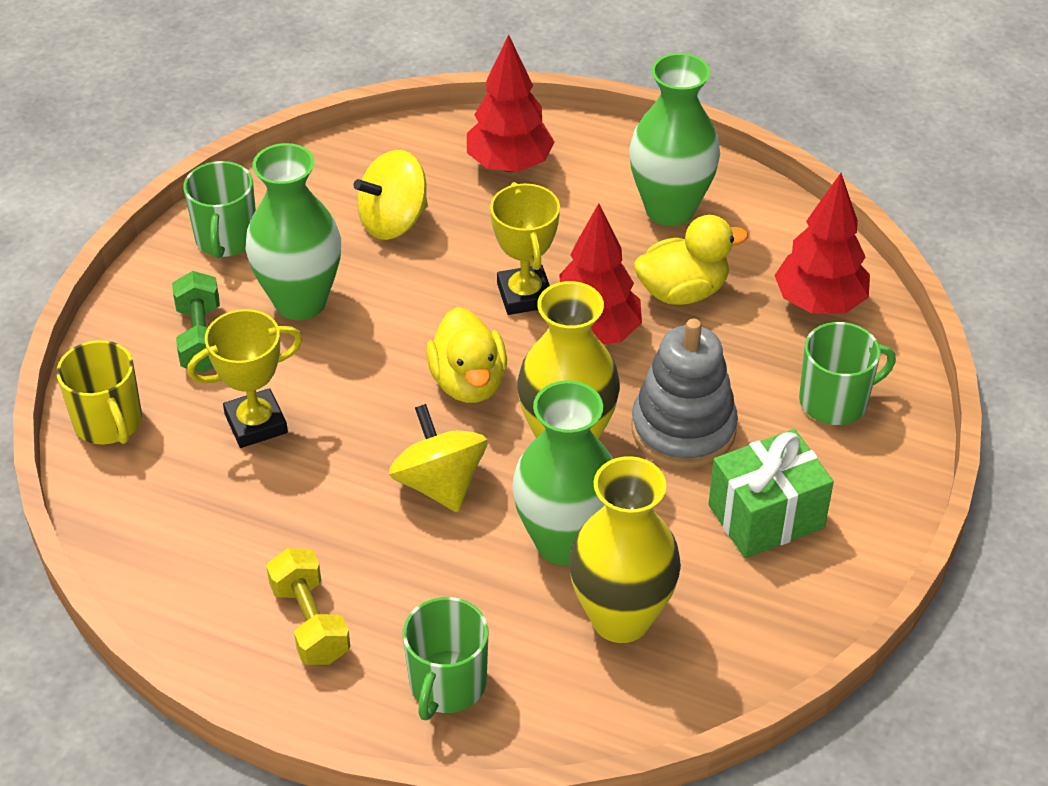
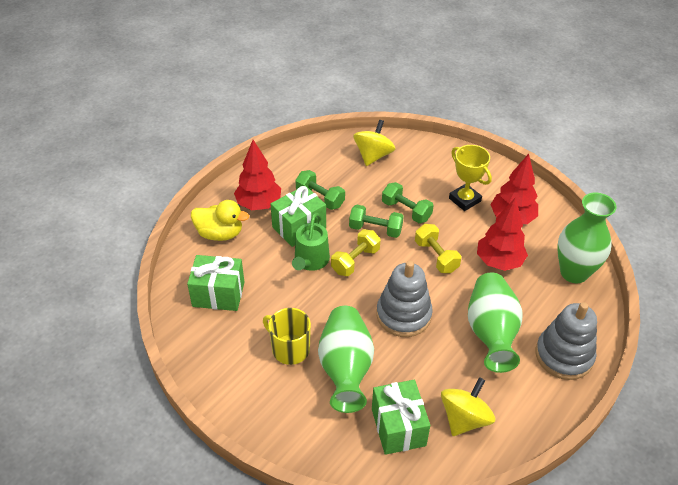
green dumbbell: [172,271,220,373] = 1 -> [296,170,345,210] [349,205,404,238] [382,182,434,223] = 3
green gift: [708,429,834,558] = 1 -> [187,255,245,311] [271,185,326,247] [372,380,430,455] = 3
green mug: [183,161,256,258] [403,597,488,720] [799,322,896,425] = 3 -> none = 0
green watering can: none = 0 -> [292,213,330,271] = 1
grey stacking toy: [632,319,738,468] = 1 -> [376,261,433,337] [536,302,597,380] = 2
yellow duck: [426,307,507,403] [634,215,748,305] = 2 -> [191,200,249,241] = 1
yellow dumbbell: [266,548,351,665] = 1 -> [331,229,381,276] [415,224,461,273] = 2
yellow trophy: [187,309,303,448] [490,182,560,315] = 2 -> [449,145,492,211] = 1
yellow vase: [517,281,620,440] [569,456,681,643] = 2 -> none = 0

